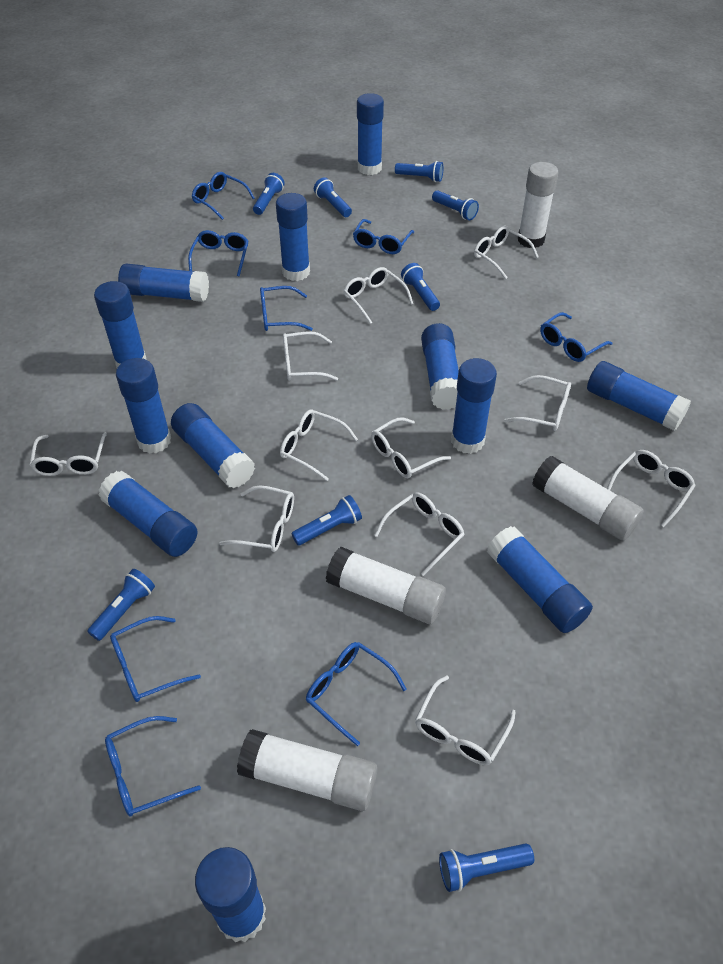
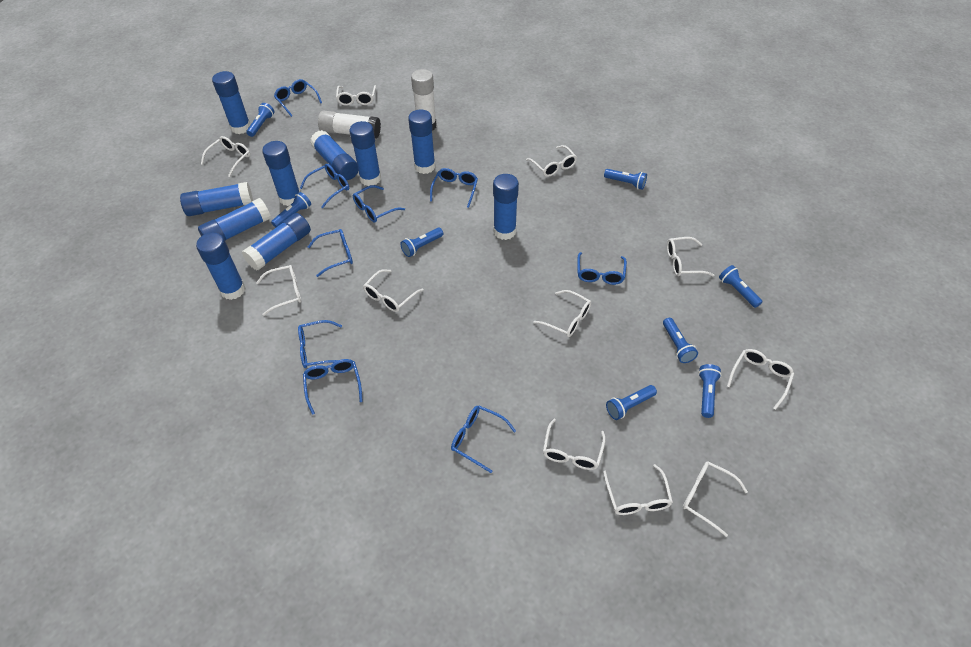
blue glasses: [105,716,201,816] [110,616,201,702] [188,230,248,276] [192,172,255,220] [260,286,313,331] [306,642,407,746] [353,219,414,254] [540,312,613,362] = 8 -> [274,79,322,117] [298,320,342,368] [300,164,349,208] [303,359,363,415] [308,229,353,277] [353,185,405,223] [430,168,478,208] [451,406,516,473] [577,252,627,285] = 9
blue glue stick: [94,281,147,368] [98,471,198,557] [116,358,171,454] [118,264,209,302] [171,403,255,488] [195,847,266,943] [276,193,310,281] [357,93,384,175] [421,323,459,410] [451,358,497,454] [487,526,593,633] [587,361,691,431] = 12 -> [180,182,253,216] [196,233,245,300] [198,198,271,241] [212,71,251,134] [242,213,311,270] [262,141,300,206] [310,130,358,180] [350,121,381,186] [408,109,435,174] [493,174,519,240] = 10
white glue stick: [237,729,377,811] [326,547,446,624] [518,162,559,248] [532,456,643,541] = 4 -> [318,111,381,138] [411,69,437,130] = 2

